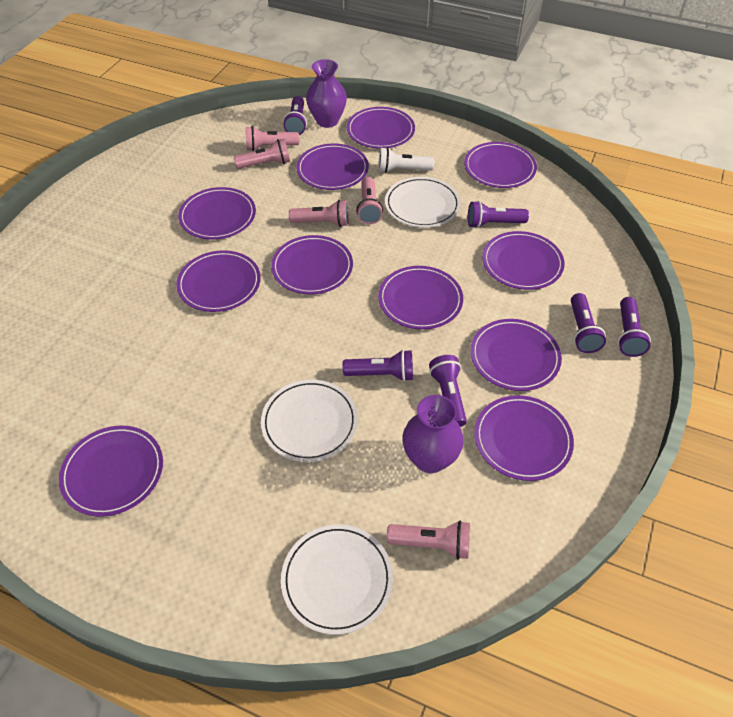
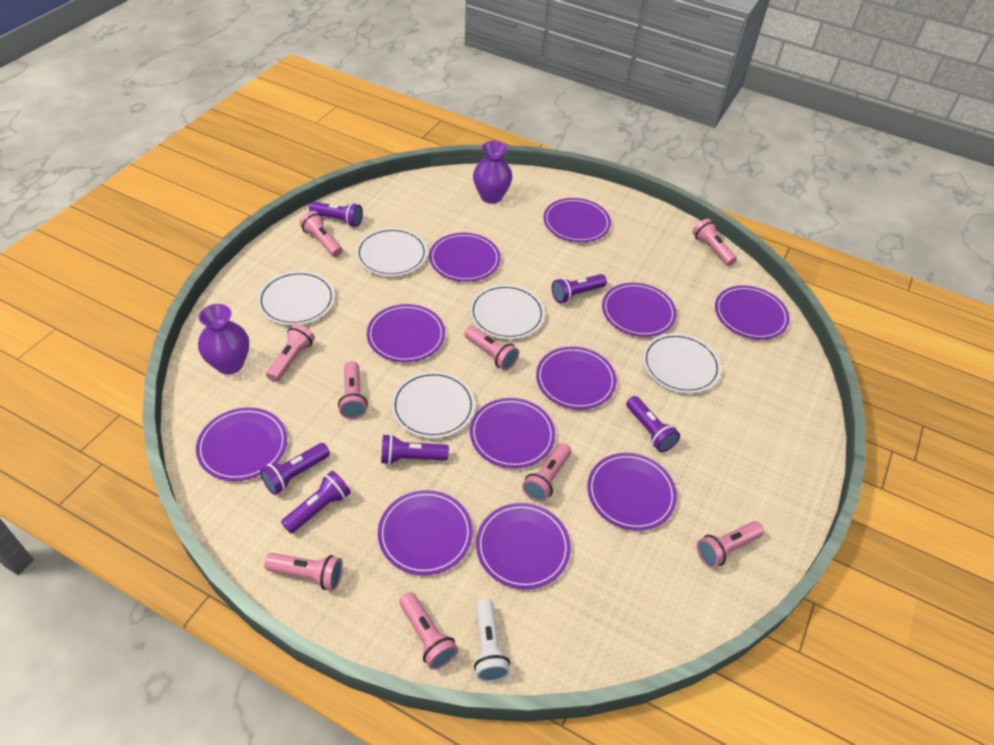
pink flashlight: [234,139,290,169] [246,126,299,151] [289,200,349,227] [356,177,383,224] [387,521,470,560] = 5 -> [264,553,343,590] [266,324,315,382] [300,211,343,257] [338,361,368,419] [399,592,458,670] [464,326,519,370] [522,443,571,502] [693,219,737,266] [697,521,764,568] = 9
white plate: [261,380,358,462] [281,524,393,635] [385,177,461,228] = 3 -> [257,271,335,325] [356,228,428,277] [391,371,475,438] [470,284,545,340] [643,333,721,394] = 5

